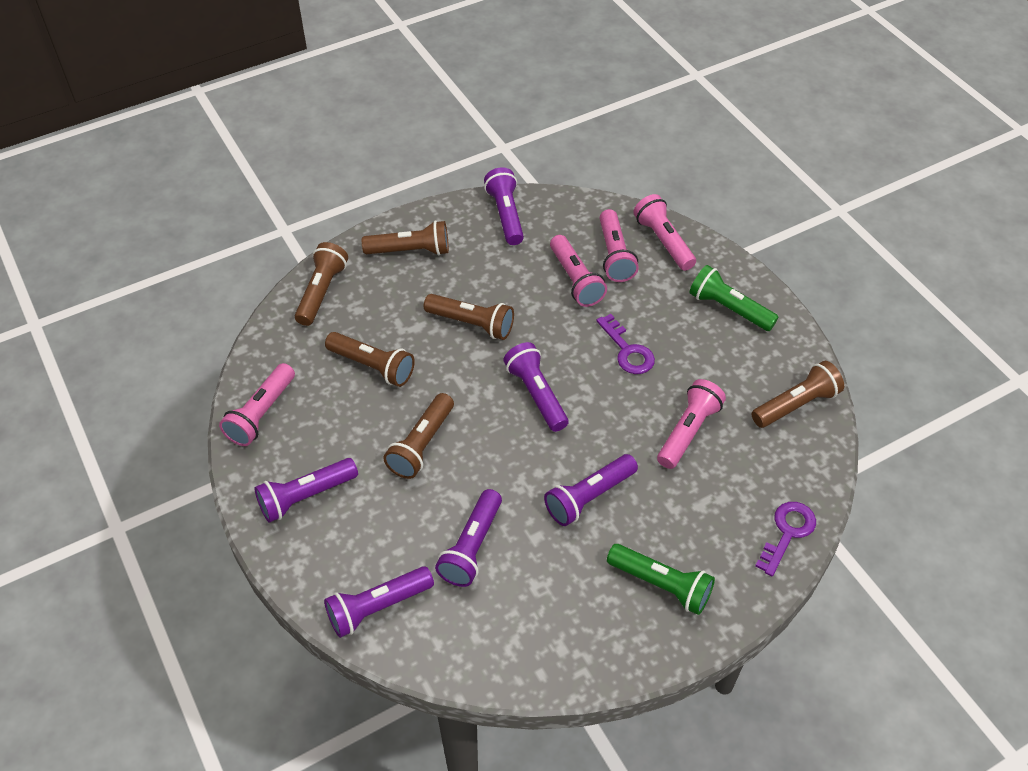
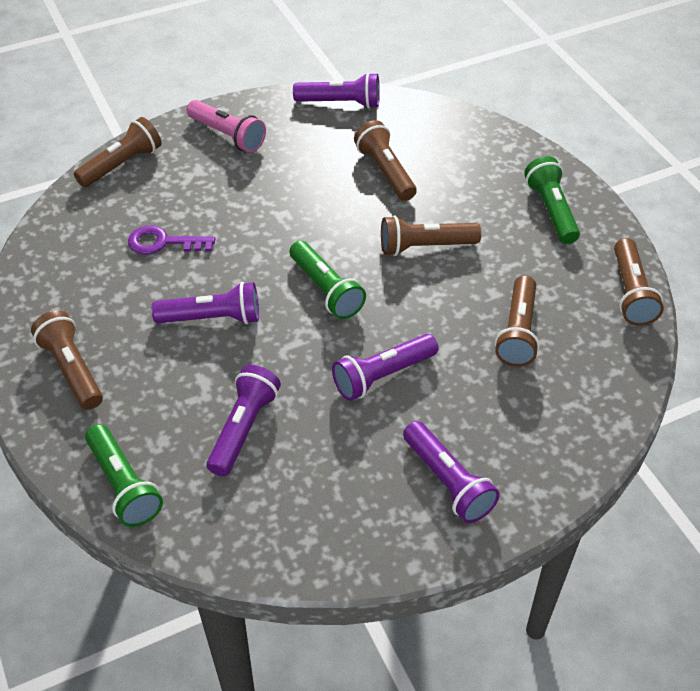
green flashlight: [607,544,715,615] [689,265,778,331] = 2 -> [85,424,163,527] [290,241,366,319] [524,156,580,244] = 3
pink flashlight: [219,363,295,446] [550,235,607,307] [600,209,639,282] [633,194,696,271] [657,379,726,469] = 5 -> [187,100,266,153] = 1
purple flashlight: [254,458,358,523] [324,566,434,638] [435,489,502,587] [484,167,524,245] [503,342,568,432] [544,454,638,526] = 6 -> [152,282,259,324] [206,365,281,476] [293,72,380,109] [332,334,438,401] [403,421,500,523] = 5
purple key: [596,314,655,374] [755,502,816,576] = 2 -> [128,226,215,254] = 1

